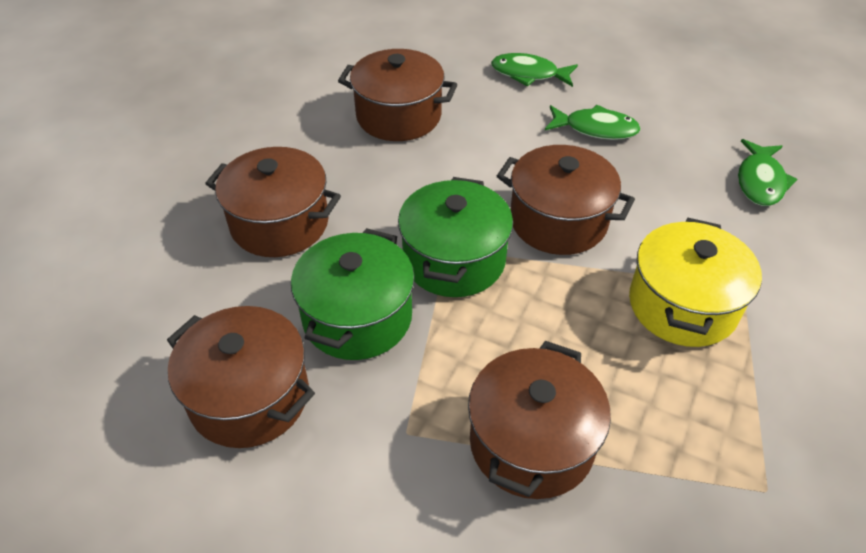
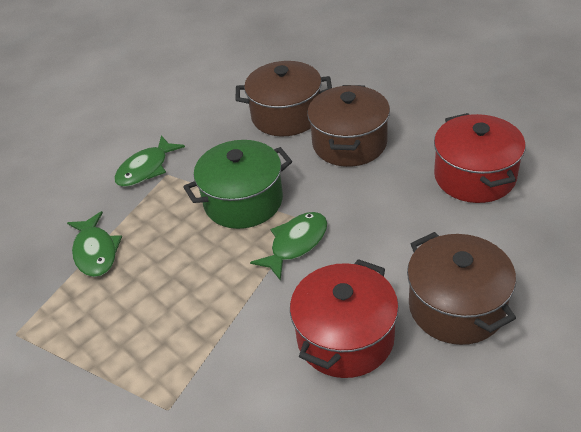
brown pot: [167,306,315,448] [205,147,341,257] [338,49,457,141] [468,341,611,499] [497,145,635,255] = 5 -> [236,61,332,136] [307,85,390,167] [407,232,516,345] = 3
green pot: [291,228,415,360] [398,177,513,297] = 2 -> [183,140,292,229] = 1
red pot: none = 0 -> [290,259,399,378] [434,113,526,203] = 2
yellow pot: [629,218,762,347] = 1 -> none = 0

